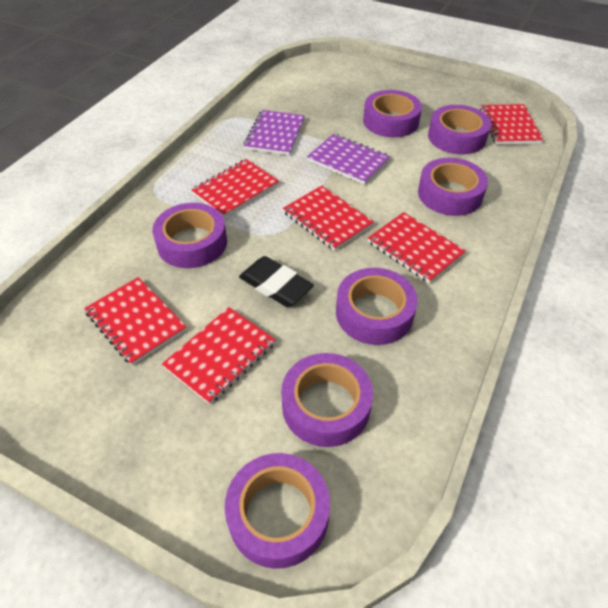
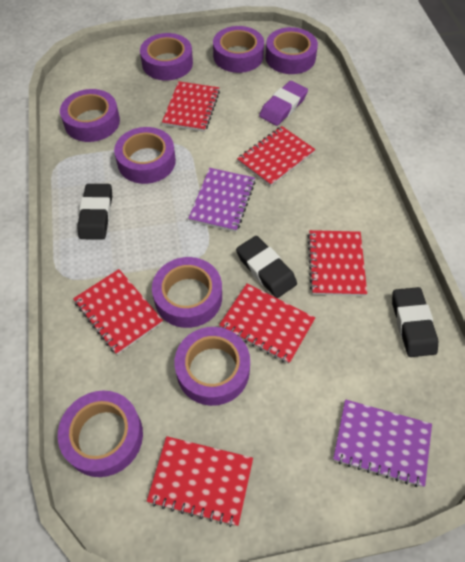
black eraser: [239,256,314,307] = 1 -> [77,184,112,240] [236,236,297,298] [392,287,438,357] = 3
purple eraser: none = 0 -> [259,81,308,126] = 1
purple tape: [152,203,227,268] [225,453,330,569] [281,353,373,447] [336,268,418,345] [363,90,422,137] [418,158,488,216] [428,105,491,154] = 7 -> [58,391,143,477] [60,89,120,142] [114,127,176,184] [140,33,193,81] [152,257,222,328] [174,327,250,406] [213,26,264,73] [265,27,318,74] = 8

